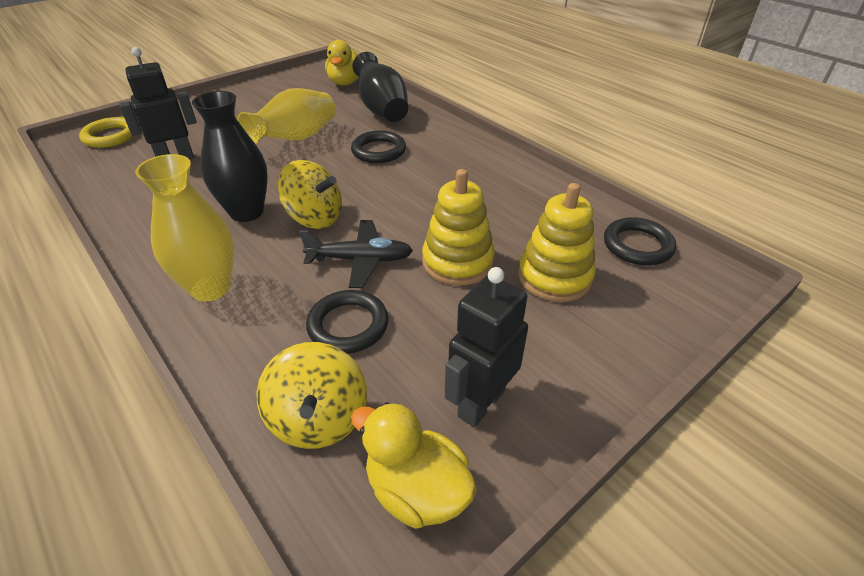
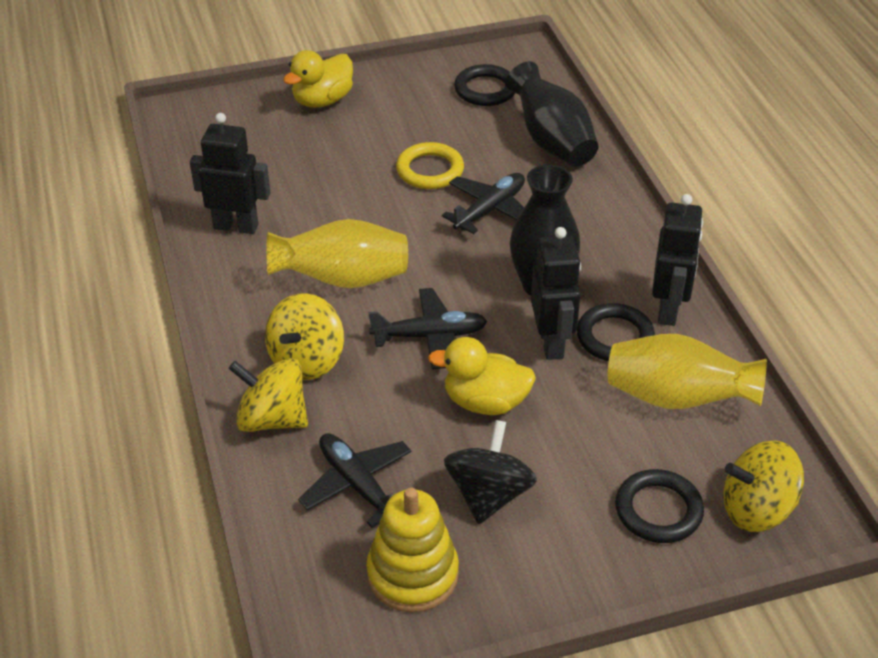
black plane: [299,220,413,288] = 1 -> [298,433,412,528] [368,288,487,369] [442,173,525,234] = 3
black robot: [119,47,197,159] [445,267,528,427] = 2 -> [190,113,270,234] [531,227,581,360] [652,194,703,326] = 3
black spinning top: none = 0 -> [444,420,537,524] = 1
yellow spinning top: [257,342,367,449] [278,160,342,229] = 2 -> [228,358,308,432] [265,293,344,380] [723,441,804,532] = 3
yellow stacking toy: [422,169,495,286] [518,183,596,302] = 2 -> [366,488,459,612] = 1

